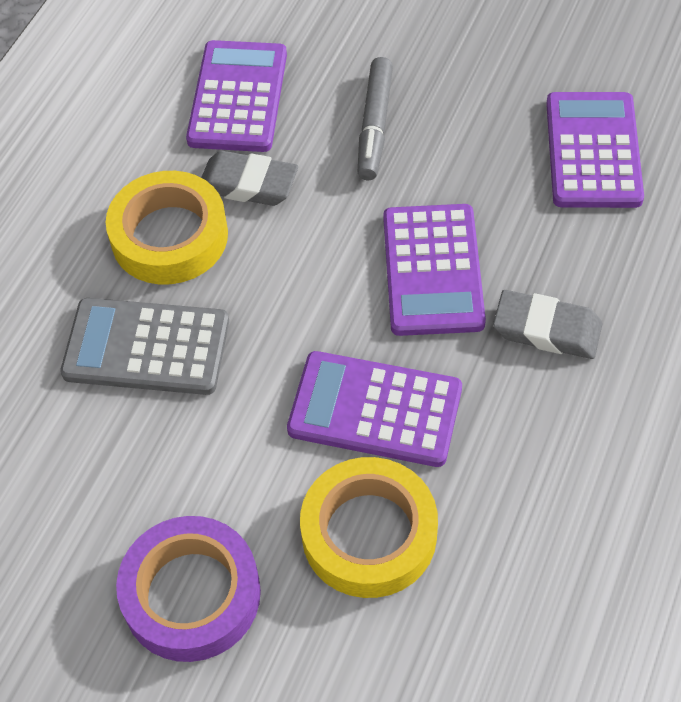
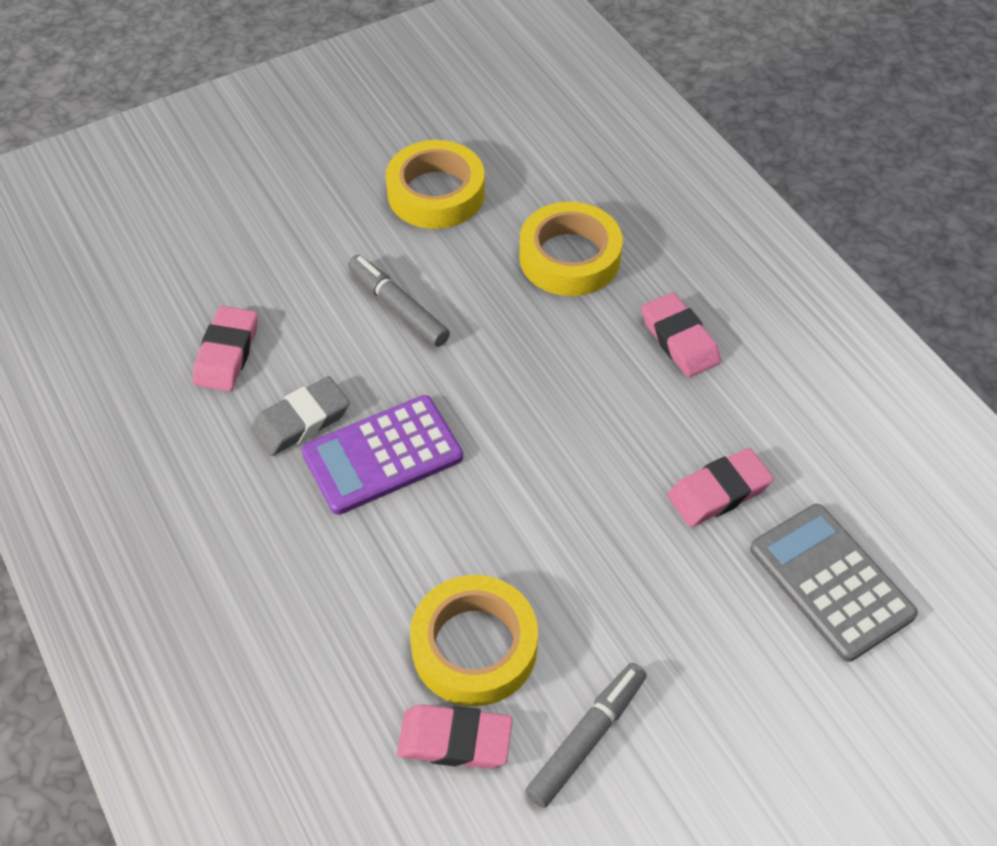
grey eraser: [201,151,298,206] [493,290,602,359] = 2 -> [251,376,350,456] = 1
grey marker: [358,57,393,180] = 1 -> [348,255,450,347] [525,663,647,808] = 2
pink eraser: none = 0 -> [193,306,258,391] [397,704,513,769] [641,293,721,377] [667,448,774,527] = 4
purple calculator: [186,40,287,152] [287,351,462,467] [383,204,486,336] [546,92,644,208] = 4 -> [302,395,463,515] = 1
purple tape: [116,516,261,662] = 1 -> none = 0
yellow tape: [106,171,228,284] [300,457,438,598] = 2 -> [386,140,485,229] [410,575,538,706] [519,202,623,296] = 3

